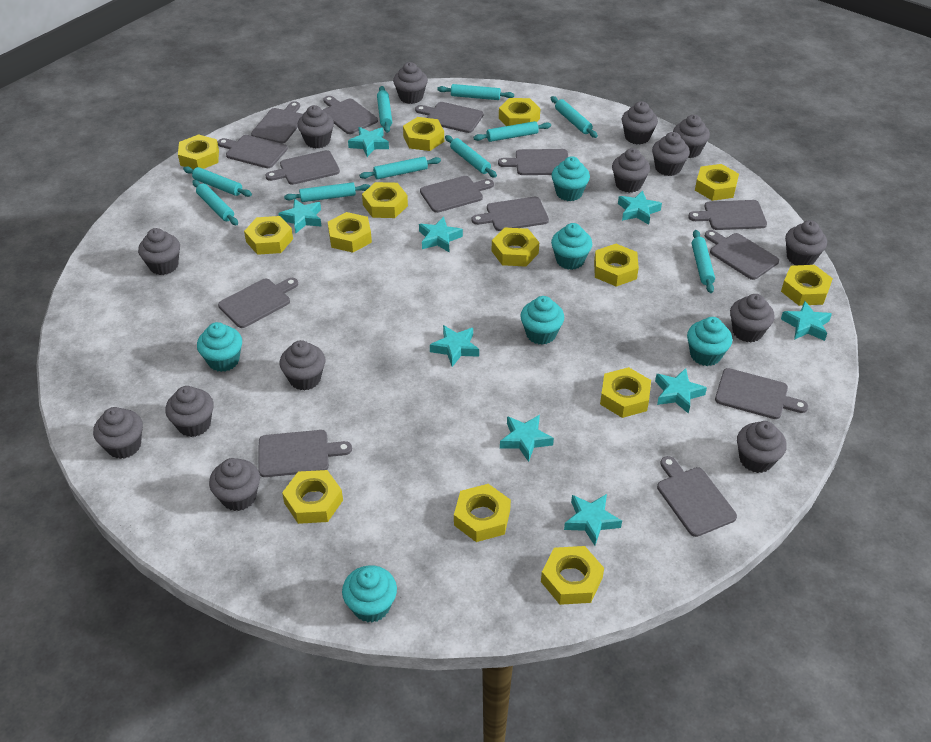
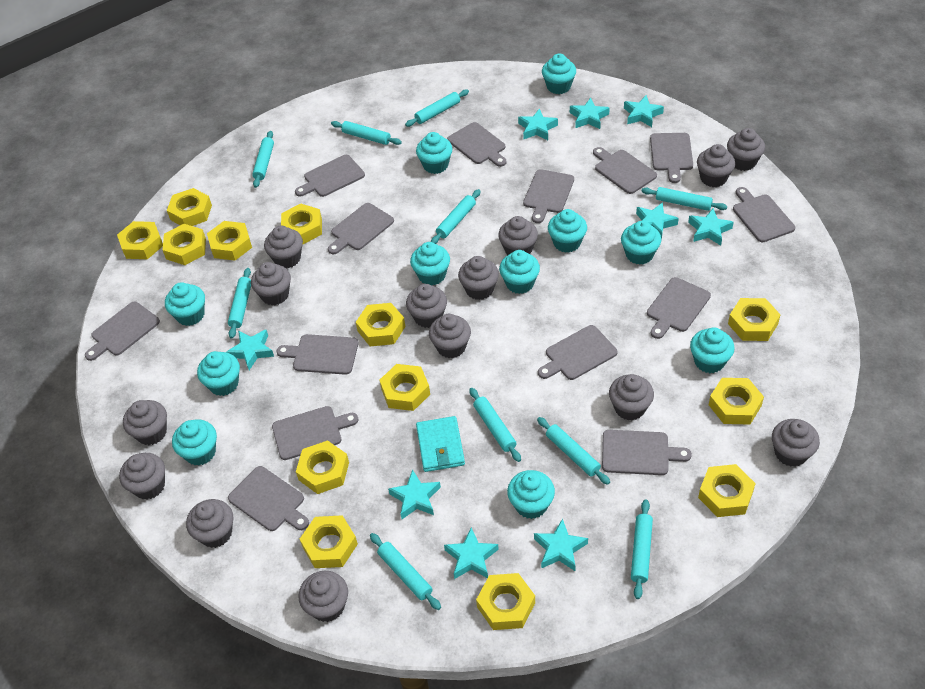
turquoise cupcake: [197,322,242,372] [342,565,397,623] [520,296,564,345] [551,223,592,270] [552,156,590,201] [687,317,732,366] = 6 -> [165,282,205,326] [172,419,217,466] [197,351,240,396] [410,242,450,285] [416,132,452,174] [499,250,540,294] [507,470,555,519] [542,53,576,94] [548,209,587,253] [621,221,661,265] [690,327,735,373] = 11
turquoise wallet: none = 0 -> [416,416,465,472] = 1
yellow nut: [178,134,219,169] [244,216,293,255] [282,470,343,524] [328,212,372,253] [362,182,408,218] [403,117,444,151] [454,484,511,542] [492,228,539,267] [499,98,540,126] [541,546,604,605] [594,244,639,287] [600,367,651,418] [695,164,739,201] [781,265,833,306] = 14 -> [117,221,163,259] [162,224,206,265] [167,188,212,226] [207,221,252,261] [281,204,322,244] [296,440,349,494] [300,515,358,568] [356,303,405,346] [380,364,430,411] [476,573,535,630] [698,464,756,517] [709,378,764,425] [728,298,781,341] = 13

